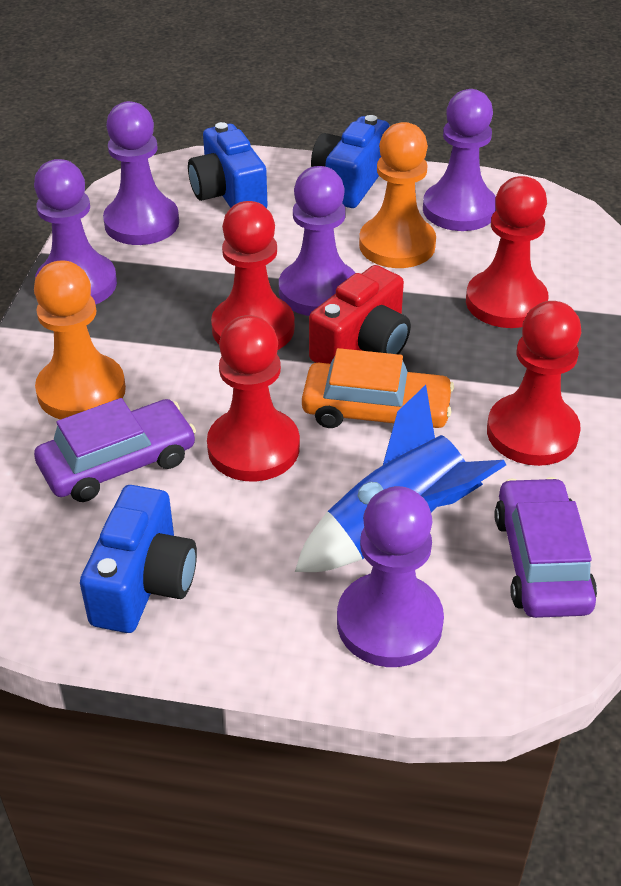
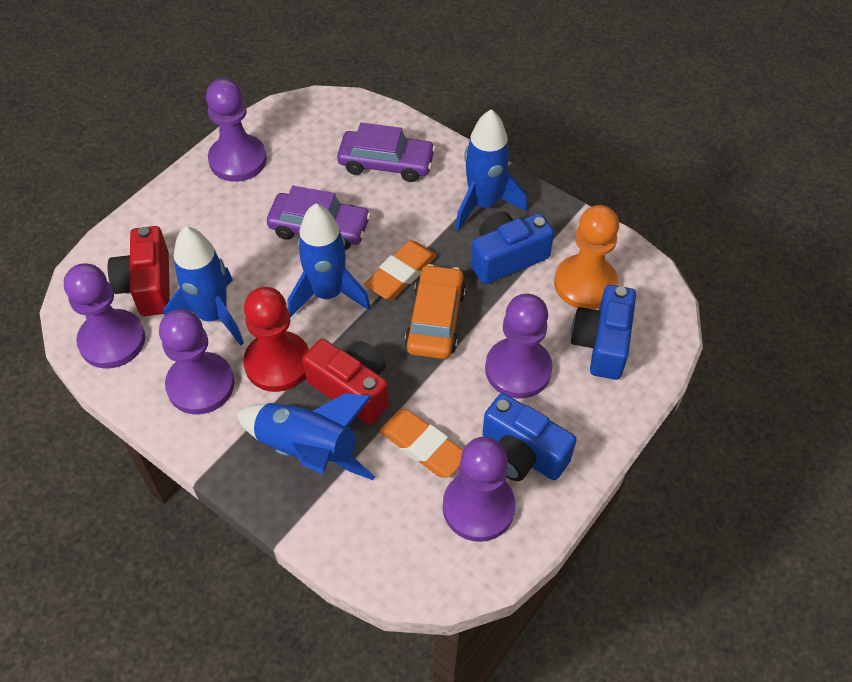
blue rocket: [295,385,506,572] = 1 -> [164,226,244,345] [236,393,375,480] [288,203,371,318] [455,109,527,231] = 4
orange eraser: none = 0 -> [364,240,437,300] [379,409,463,478] = 2
orange pawn: [34,260,126,419] [359,122,436,268] = 2 -> [554,205,619,309] = 1
red camera: [309,265,411,364] = 1 -> [108,226,170,316] [302,339,389,424] = 2
red pawn: [207,315,300,482] [211,201,295,350] [466,176,549,328] [487,301,581,466] = 4 -> [243,287,309,392] = 1

